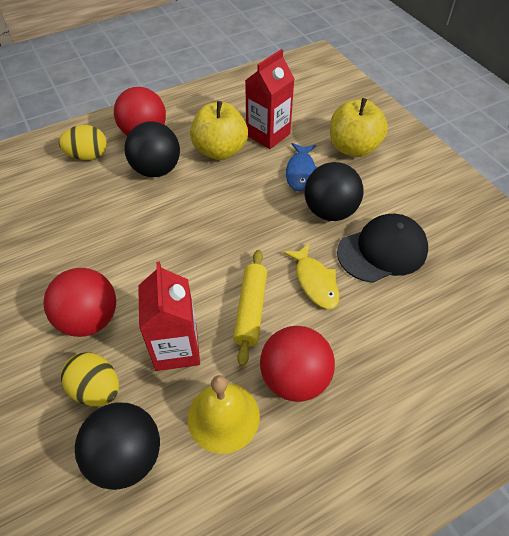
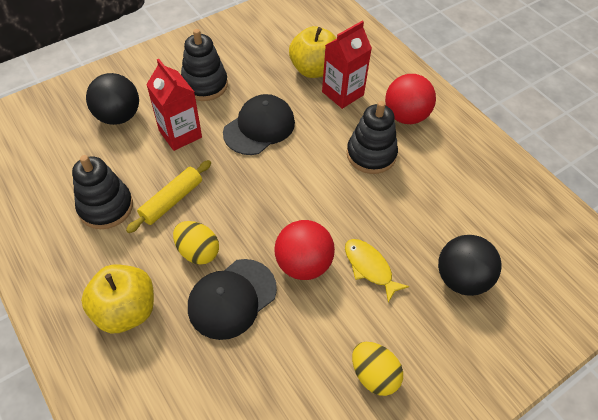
black ball: [75,402,160,490] [125,121,180,177] [305,162,364,221] = 3 -> [86,73,139,125] [438,235,501,296] = 2
black cap: [337,214,428,283] = 1 -> [188,259,277,340] [223,94,295,155] = 2
black stacking toy: none = 0 -> [72,155,133,229] [181,29,228,101] [347,101,398,174] = 3
blue fish: [286,143,318,191] = 1 -> none = 0
red ball: [43,268,116,337] [114,87,166,136] [260,326,335,402] = 3 -> [274,220,335,280] [385,74,436,124] = 2
yellow bell: [188,375,260,454] = 1 -> none = 0

